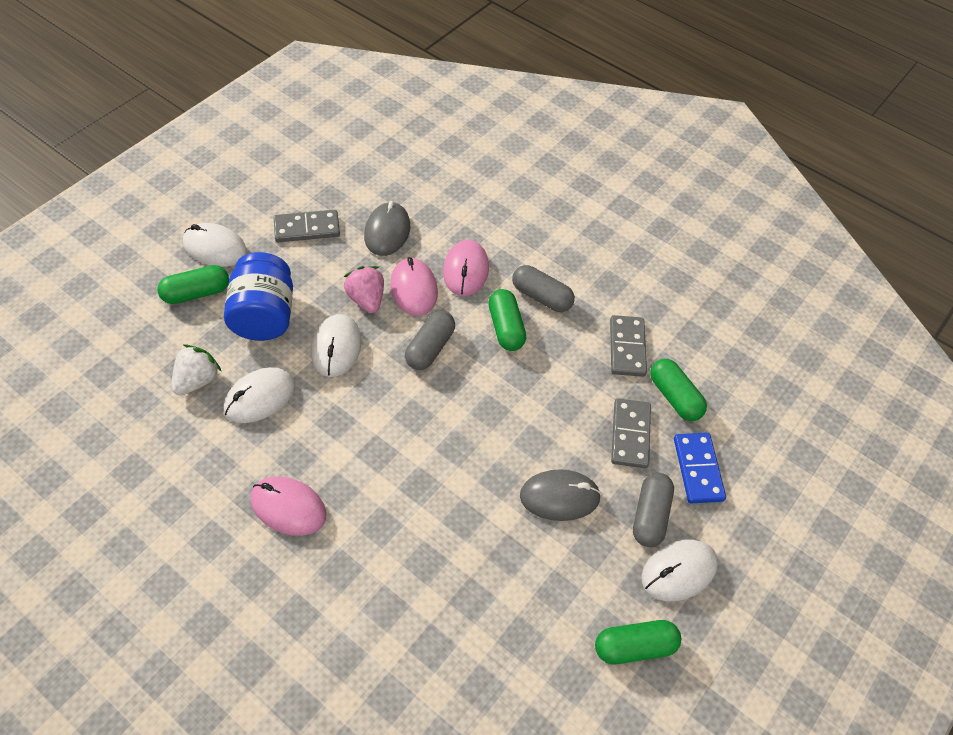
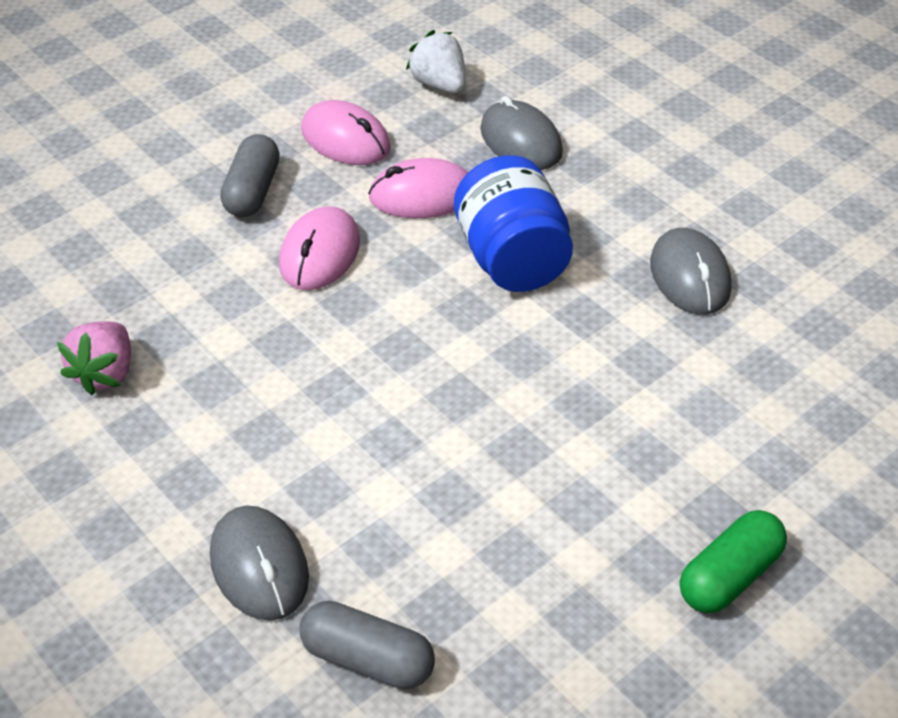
blue domino: [674,433,726,503] = 1 -> none = 0
green capsule: [157,265,229,304] [488,289,526,351] [595,620,681,664] [650,359,707,421] = 4 -> [680,510,787,613] = 1
grey capsule: [405,311,455,370] [512,265,575,312] [633,473,674,547] = 3 -> [220,134,280,217] [300,601,435,689] = 2
grey domino: [274,210,340,242] [610,315,647,377] [611,398,651,468] = 3 -> none = 0
grey mouse: [364,201,410,256] [520,469,601,521] = 2 -> [210,505,309,621] [480,96,563,170] [650,228,732,315] = 3
white mouse: [183,223,247,267] [224,367,295,423] [311,314,362,377] [641,539,718,601] = 4 -> none = 0

